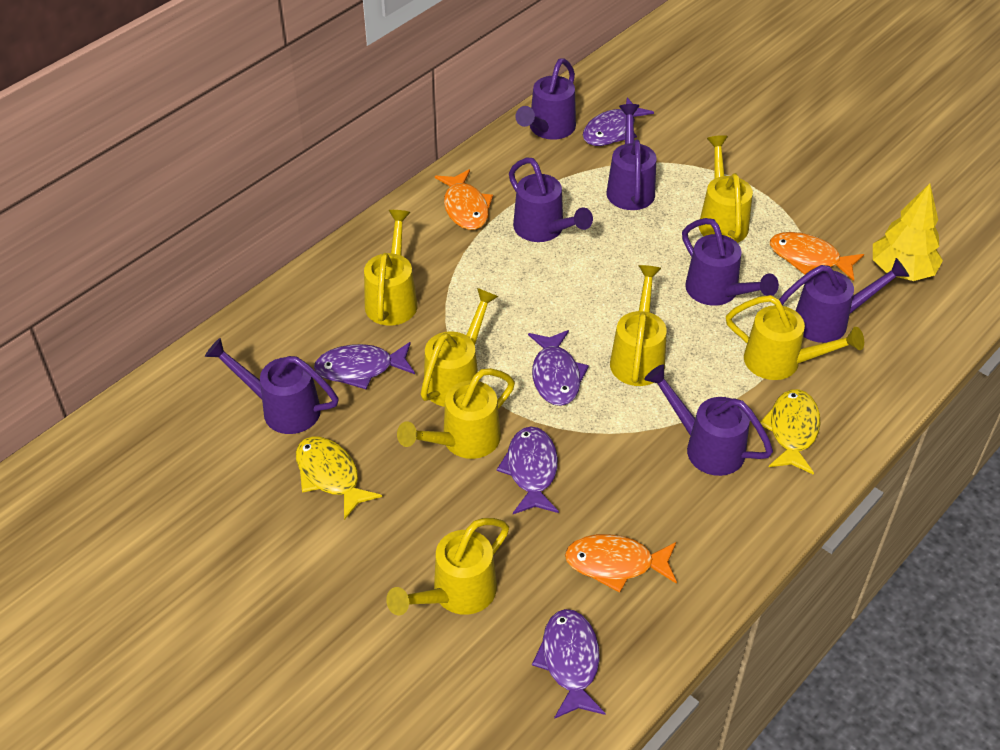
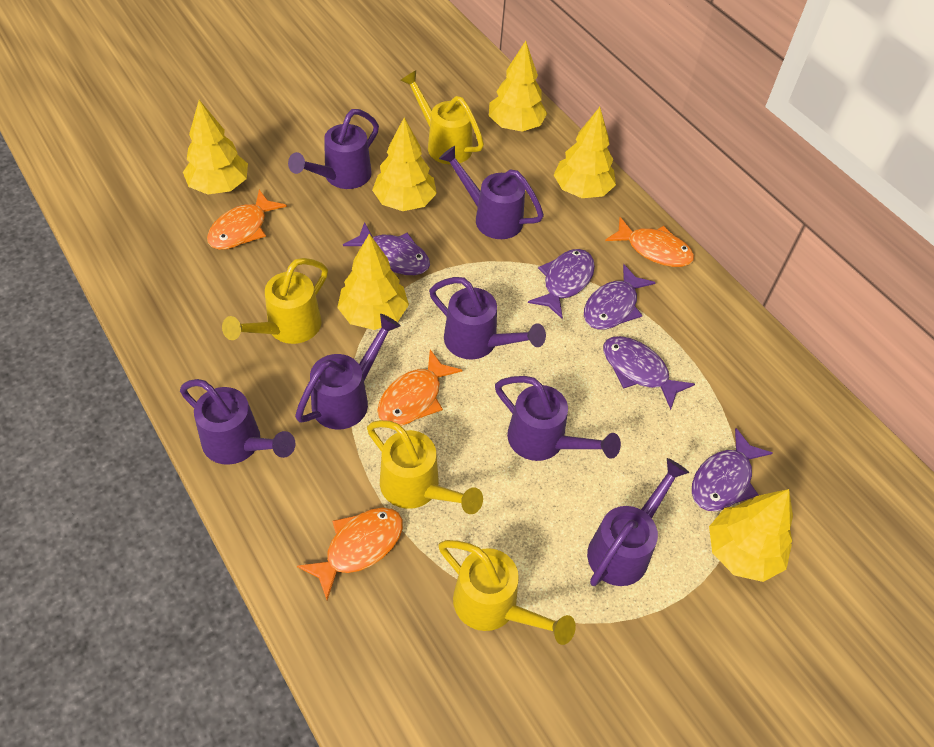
orange fish: [435,169,493,230] [565,534,677,593] [770,232,864,281] = 3 -> [207,190,287,250] [297,508,403,600] [377,349,462,426] [605,217,694,267] = 4
yellow fish: [296,437,382,520] [760,389,820,475] = 2 -> none = 0
yellow tree: [873,183,943,281] = 1 -> [183,100,248,195] [337,234,409,330] [372,117,437,211] [489,41,547,132] [554,107,616,198] [709,489,793,582] = 6
yellow watering can: [364,210,418,326] [386,518,509,615] [397,368,515,459] [421,288,499,407] [610,265,667,386] [699,135,753,243] [726,295,864,380] = 7 -> [222,258,328,344] [367,420,483,514] [400,71,484,164] [439,540,576,645] = 4

